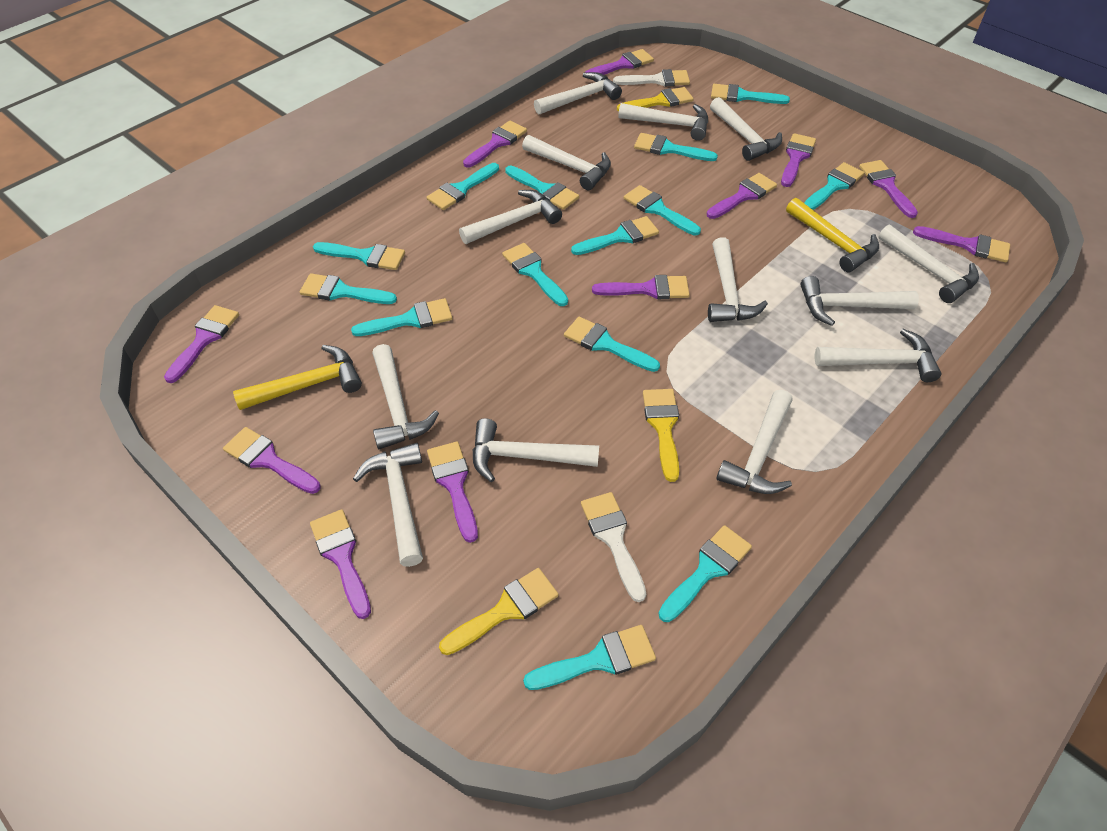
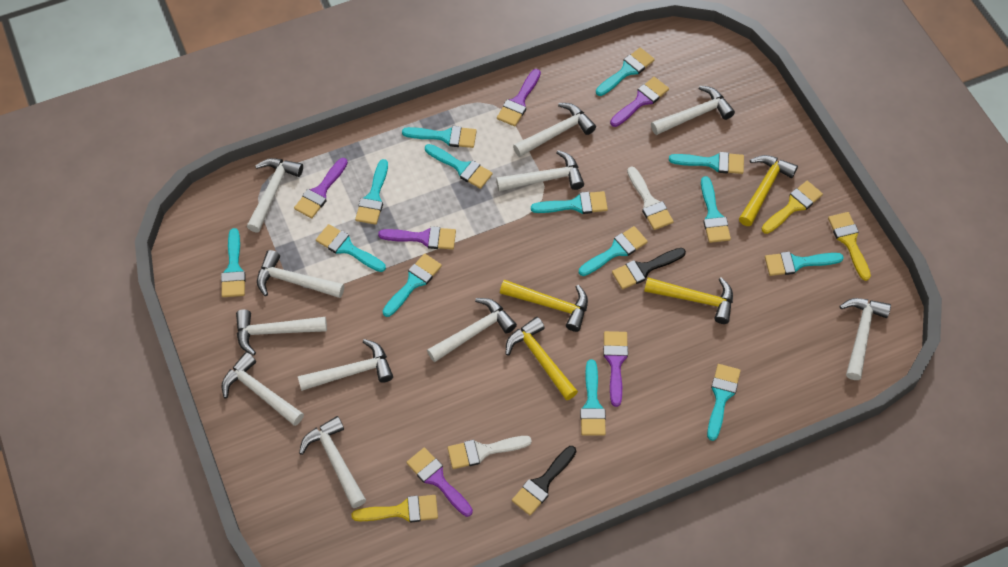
black brush: none = 0 -> [512,446,576,515] [612,248,686,289] = 2
purple brush: [164,305,239,383] [223,427,321,494] [310,509,371,619] [427,442,478,543] [463,121,527,167] [585,49,654,75] [592,275,690,299] [707,173,777,219] [781,133,816,187] [859,160,918,218] [913,226,1010,262] = 11 -> [294,158,348,218] [378,226,456,250] [406,447,473,517] [497,69,541,126] [603,331,628,407] [610,77,669,127] = 6
white hammer: [353,443,423,567] [372,344,439,449] [459,190,562,244] [473,418,599,482] [522,135,611,190] [534,72,622,115] [618,103,708,141] [708,237,768,322] [710,97,782,161] [716,390,793,494] [800,276,919,326] [815,329,941,382] [878,225,979,303] = 13 -> [222,352,304,426] [236,310,327,356] [247,158,303,233] [257,250,344,298] [298,339,393,391] [299,416,366,508] [427,298,517,362] [496,150,584,191] [513,103,596,157] [651,86,735,135] [840,298,891,380] = 11
yellow hammer: [233,345,362,410] [786,198,879,272] = 2 -> [500,280,588,332] [506,317,578,400] [644,277,733,324] [739,155,798,226] = 4

